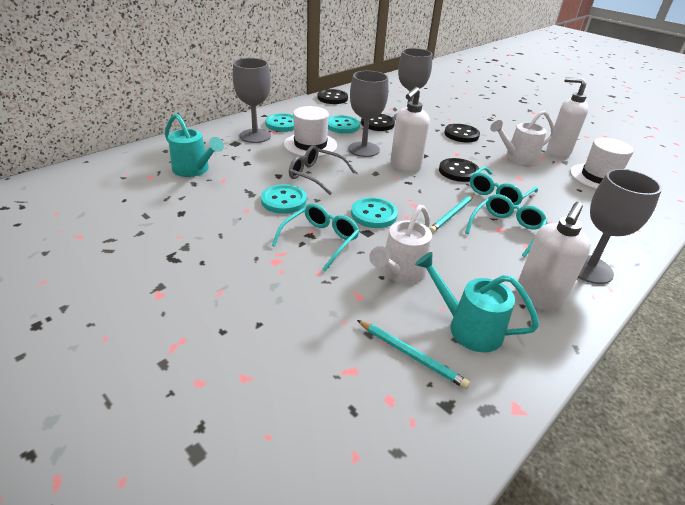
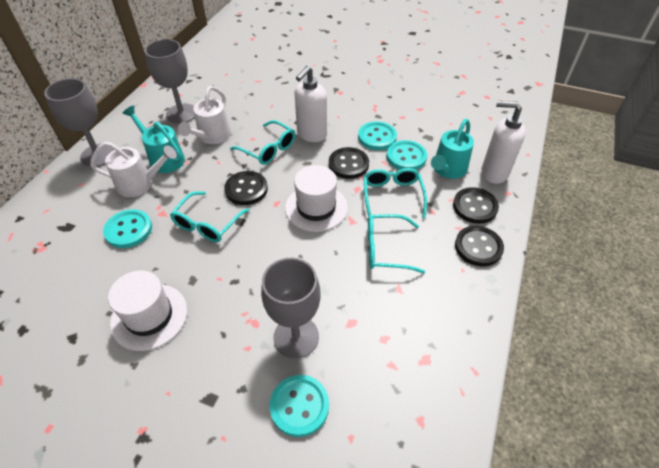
grey glasses: [289,145,356,195] = 1 -> none = 0
grey goblet: [233,58,271,143] [348,71,389,157] [394,48,432,120] [578,169,662,284] = 4 -> [44,78,114,167] [145,39,195,124] [261,258,321,359] = 3
turquoise glasses: [272,203,360,271] [465,194,547,257] [470,167,538,205] = 3 -> [170,191,249,242] [230,120,295,165] [363,168,427,218] [368,214,425,274] = 4
turquoise pencil: [357,320,470,389] [429,194,474,233] = 2 -> none = 0
white soap dispenser: [390,87,430,172] [516,202,591,311] [547,77,589,158] = 3 -> [294,66,327,142] [482,101,526,184] = 2

